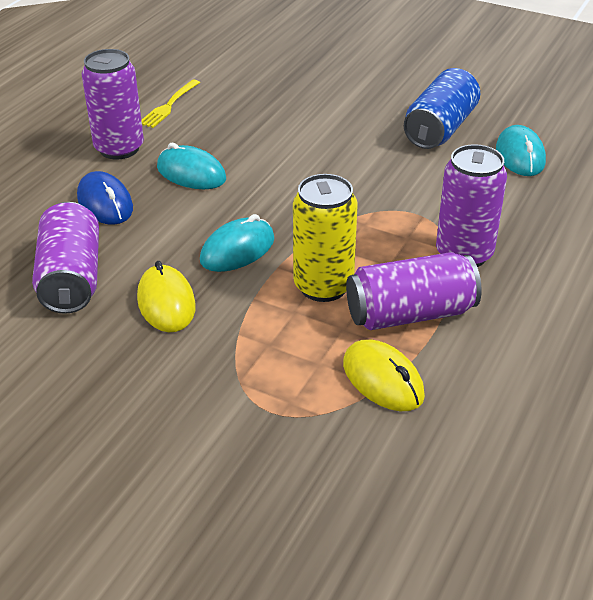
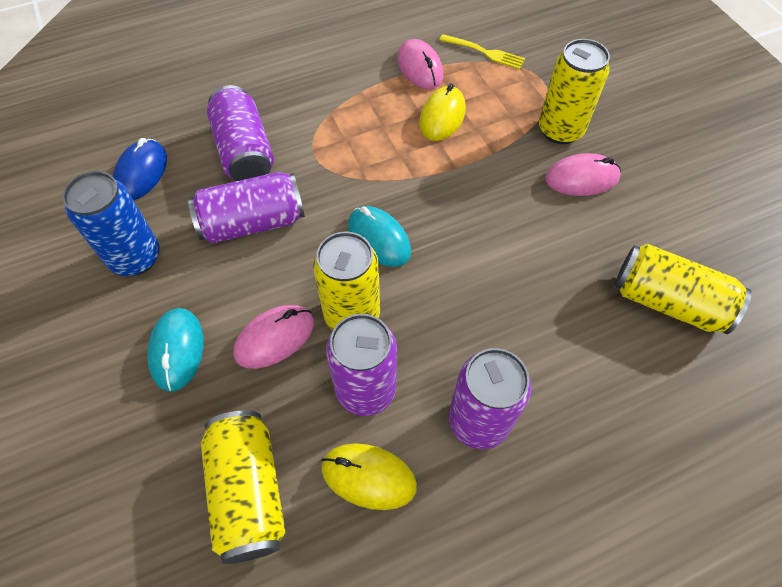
pink mouse: none = 0 -> [233,305,314,369] [397,39,443,89] [545,153,621,196] = 3
turquoise mouse: [157,143,226,189] [200,214,274,272] [496,125,546,176] = 3 -> [147,308,204,392] [348,206,411,267] = 2
yellow can: [293,174,358,302] = 1 -> [201,410,286,564] [313,232,380,330] [539,39,610,144] [615,244,752,334] = 4

